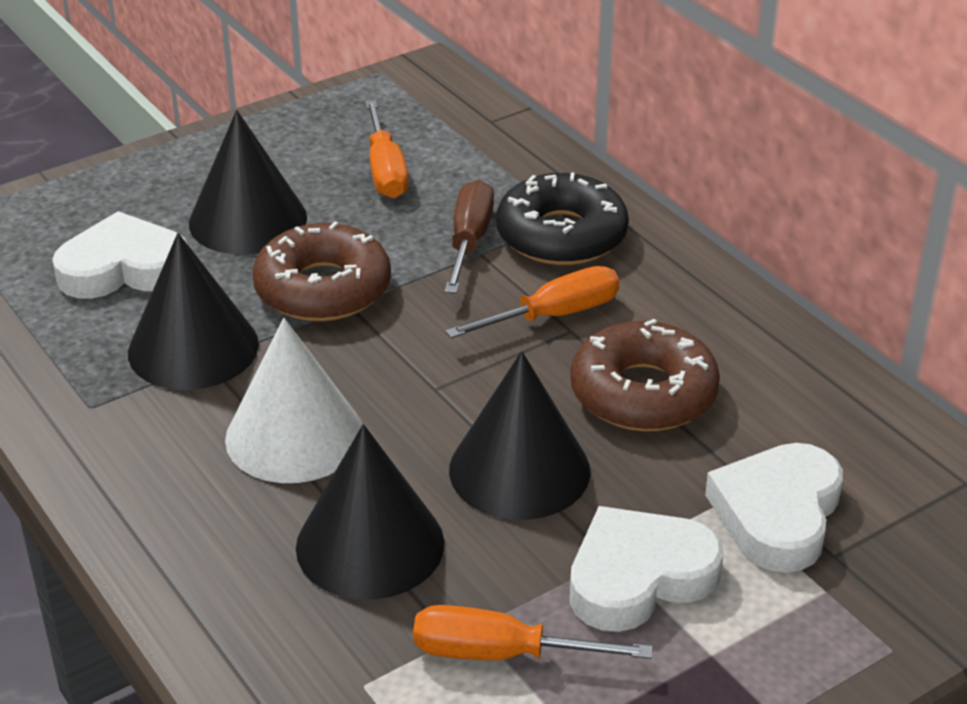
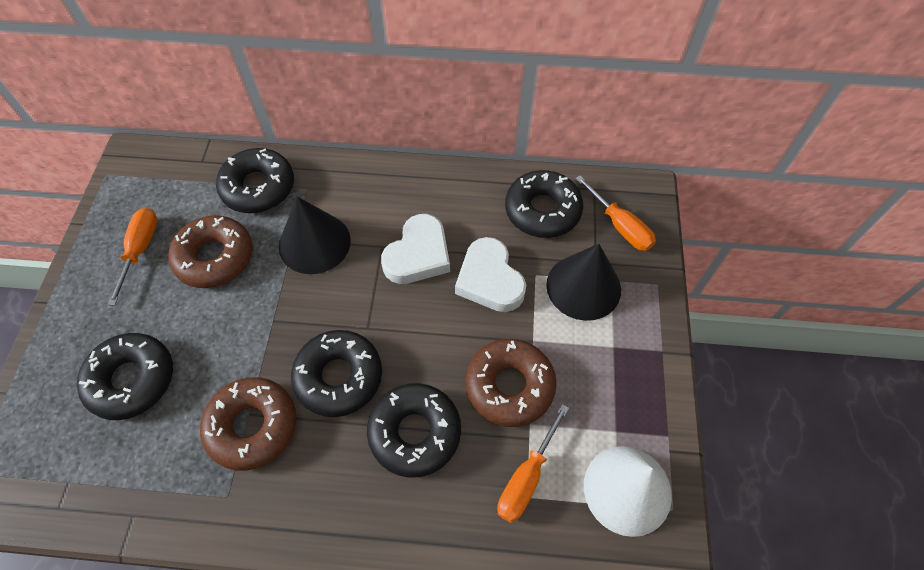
black cone: [128,233,259,390] [189,110,307,255] [296,424,444,600] [449,351,590,520] = 4 -> [279,196,351,274] [546,244,621,321] = 2
black donut: [496,173,629,265] = 1 -> [77,333,173,420] [216,148,294,213] [291,330,382,417] [367,383,461,478] [505,170,583,238] = 5
brown donut: [252,221,391,321] [570,319,720,431] = 2 -> [168,215,253,288] [200,377,296,471] [466,339,557,427] = 3
brown screwdriver: [445,180,494,293] = 1 -> none = 0
white heart: [52,211,187,299] [569,506,723,632] [705,443,843,573] = 3 -> [381,214,450,284] [455,237,526,312] = 2

